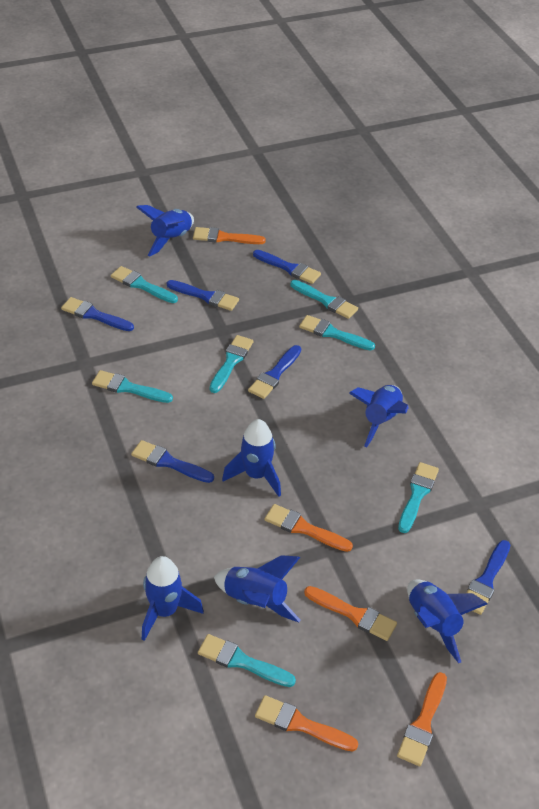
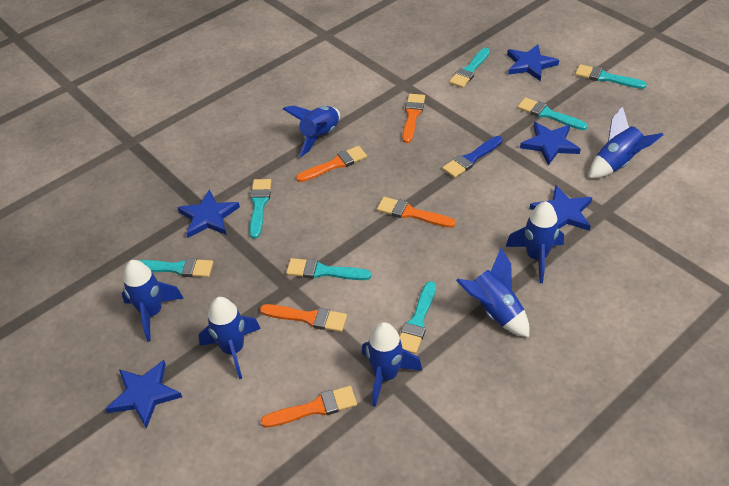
blue brush: [61,297,134,331] [131,440,214,483] [167,280,239,311] [248,345,301,399] [253,250,321,284] [466,540,510,615] = 6 -> [442,136,503,178] = 1
blue rocket: [136,205,194,257] [142,556,204,641] [214,555,301,622] [222,419,281,497] [349,385,409,447] [407,579,487,663] = 6 -> [122,260,184,342] [198,297,261,379] [283,105,340,157] [362,322,422,407] [456,248,529,337] [506,201,564,283] [589,106,663,178] = 7
blue star: none = 0 -> [106,360,182,429] [177,190,240,238] [507,44,559,81] [520,122,581,166] [529,185,592,231] = 5

